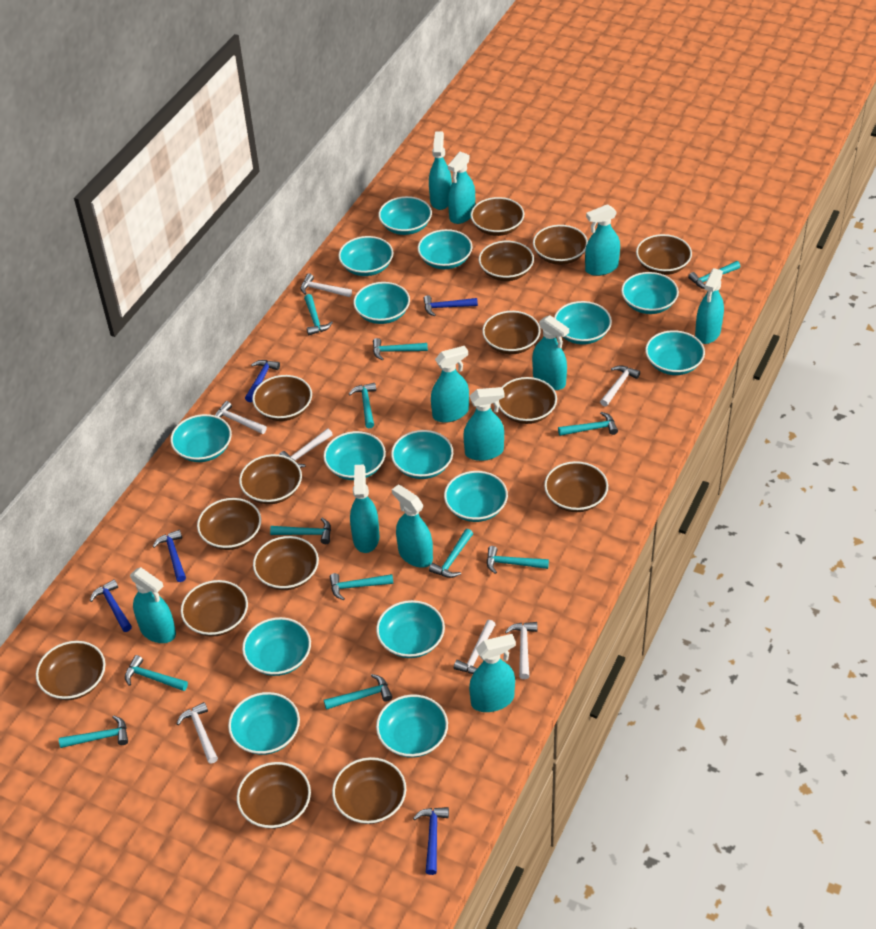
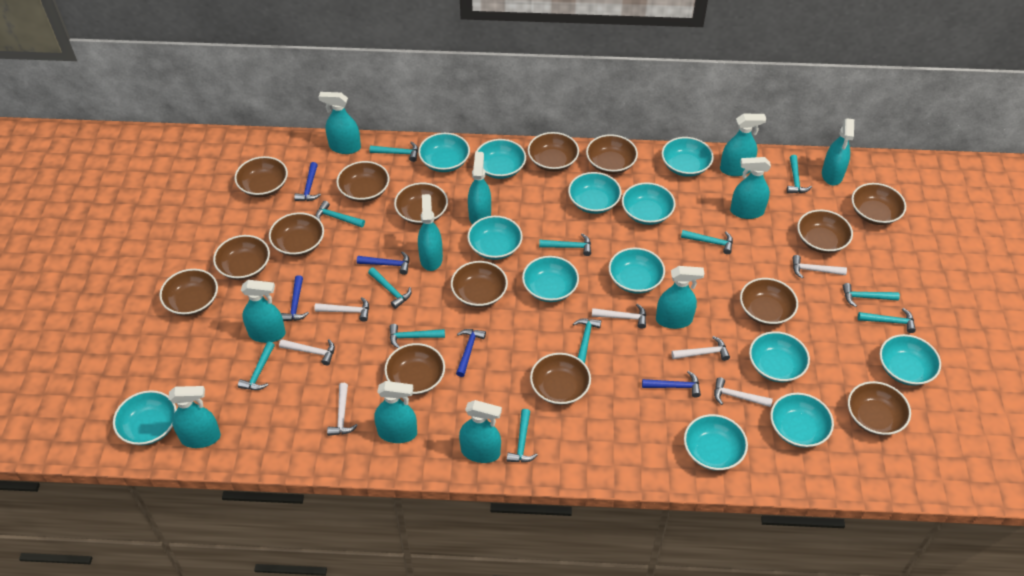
turquoise bowl: [170,414,232,462] [228,692,300,755] [242,617,311,676] [323,431,386,480] [338,236,393,276] [353,282,410,324] [376,600,445,658] [376,694,448,758] [378,196,432,235] [391,430,453,479] [418,229,473,269] [444,471,508,522] [554,301,612,345] [621,272,679,314] [645,330,705,375] = 15 -> [113,390,177,445] [418,133,470,172] [467,216,523,260] [474,139,526,179] [522,256,579,302] [568,172,621,214] [609,248,665,294] [622,182,676,225] [661,137,714,177] [684,414,748,471] [749,331,810,382] [770,393,834,448] [880,334,941,386] = 13

